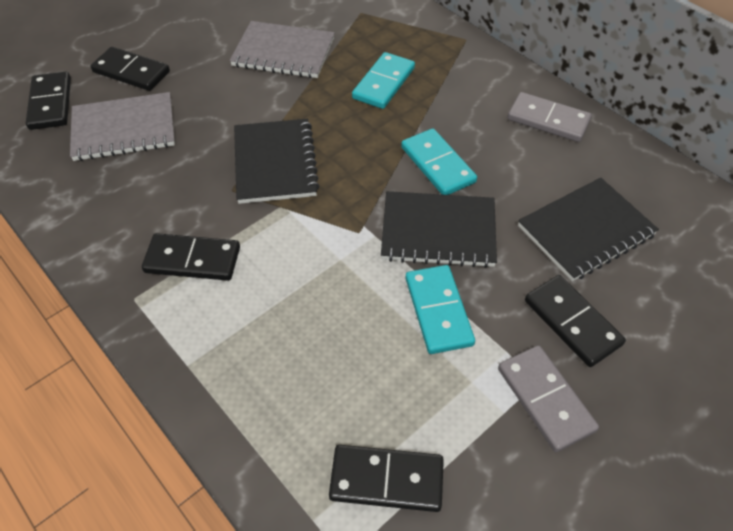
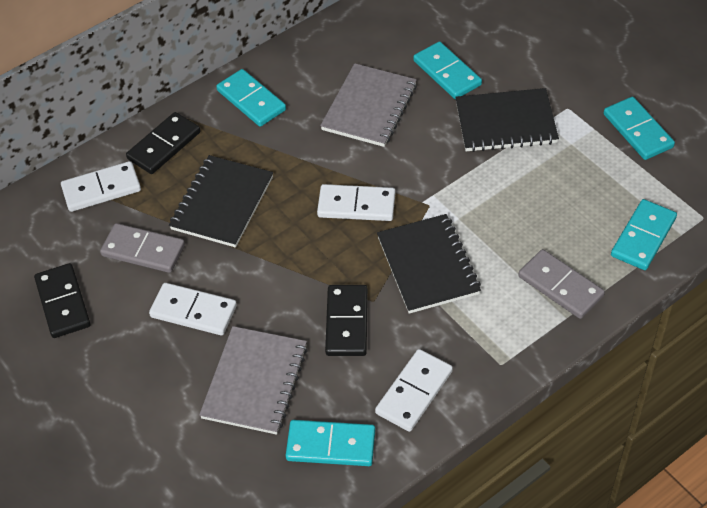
black domino: [26,72,71,130] [91,47,170,91] [142,233,240,281] [329,445,444,512] [525,275,626,367] = 5 -> [34,263,91,338] [126,112,201,174] [325,285,368,356] = 3
turquoise domino: [352,52,415,109] [401,128,477,195] [405,265,475,354] = 3 -> [216,69,286,127] [286,420,375,466] [413,41,482,99] [604,97,675,160] [611,199,677,270] = 5
white domino: none = 0 -> [61,161,141,212] [149,283,237,335] [317,184,395,221] [375,349,453,432] = 4

